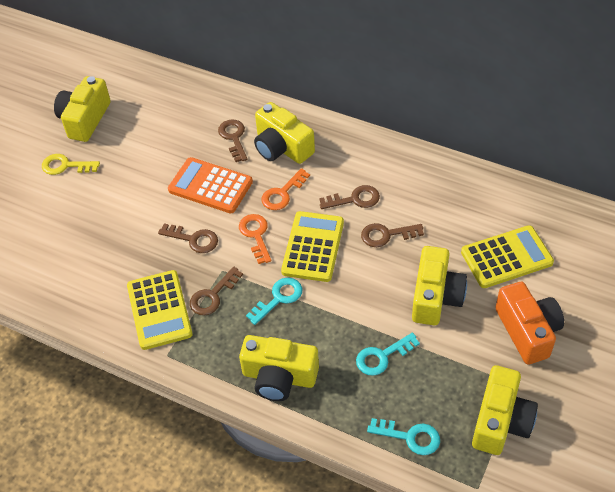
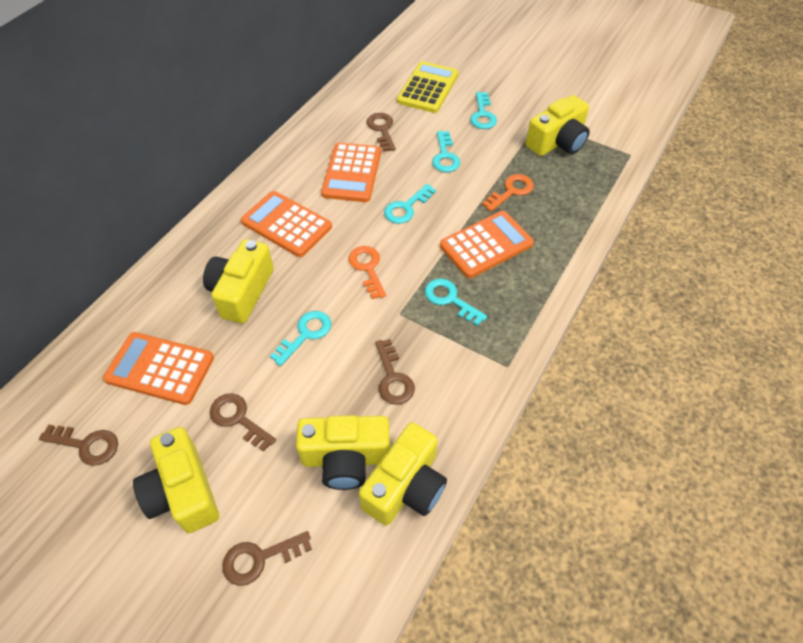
orange calculator: [168,157,253,214] = 1 -> [103,332,214,405] [241,191,332,257] [321,143,381,202] [440,211,534,278] = 4
orange camera: [495,282,564,365] = 1 -> none = 0
turquoise key: [246,278,302,325] [356,333,420,376] [367,418,440,455] = 3 -> [270,311,331,366] [384,184,436,224] [425,279,487,326] [432,131,460,172] [470,92,497,129] = 5
yellow calculator: [127,270,193,350] [281,211,344,282] [461,225,554,288] = 3 -> [397,61,459,113] = 1
yellow key: [42,154,100,175] = 1 -> none = 0

